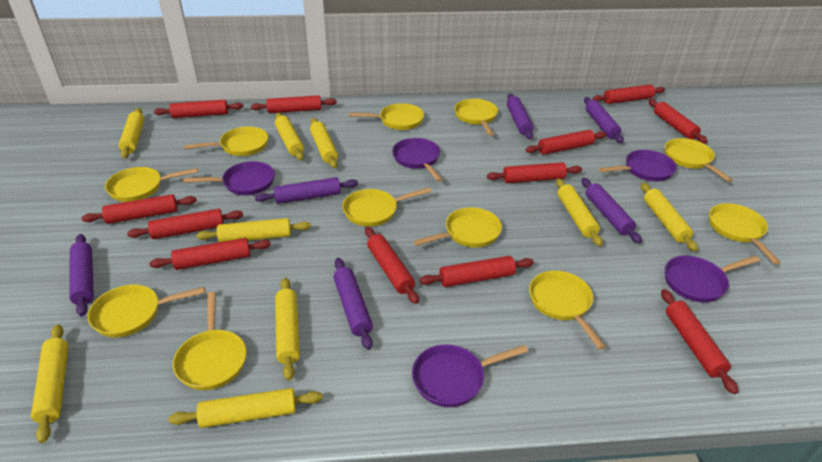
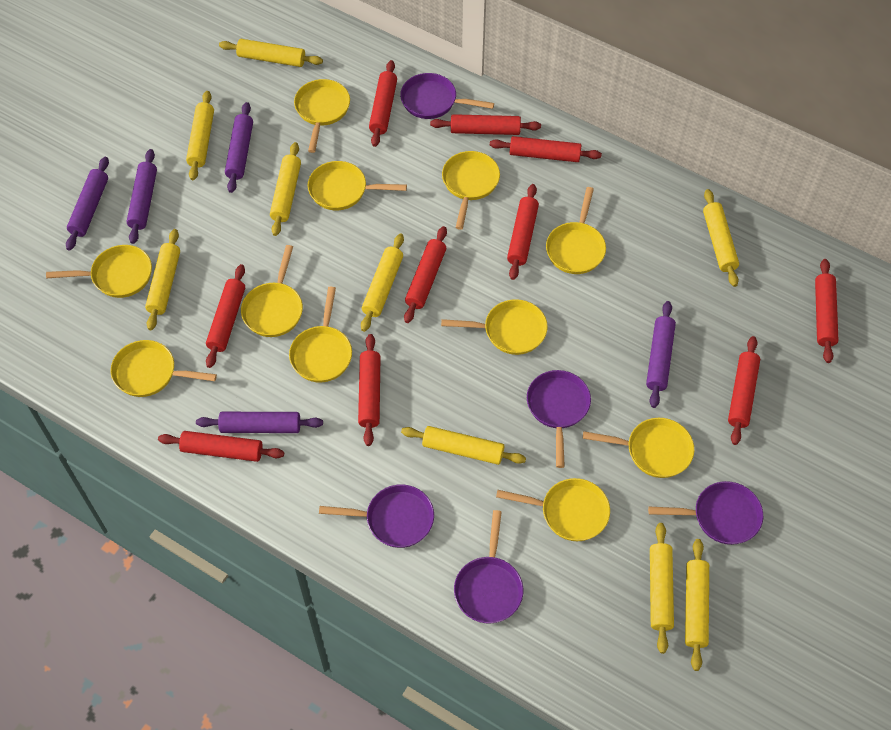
purple rolling pin: [69,234,94,317] [255,177,358,204] [333,258,373,350] [507,93,533,139] [581,178,642,243] [584,97,624,143] = 6 -> [66,157,109,250] [126,149,157,244] [196,412,323,433] [225,102,253,193] [646,301,676,408] = 5
red rolling pin: [82,194,197,224] [127,209,243,239] [149,238,271,270] [154,100,243,118] [251,95,337,113] [365,227,419,304] [420,256,534,287] [487,162,582,183] [526,130,606,155] [592,85,665,104] [649,99,708,144] [661,289,738,394] = 12 -> [158,431,284,462] [206,264,245,368] [358,334,381,446] [369,60,397,147] [404,226,447,323] [430,114,541,135] [490,136,602,162] [507,184,539,280] [728,336,760,445] [815,259,839,363] = 10

